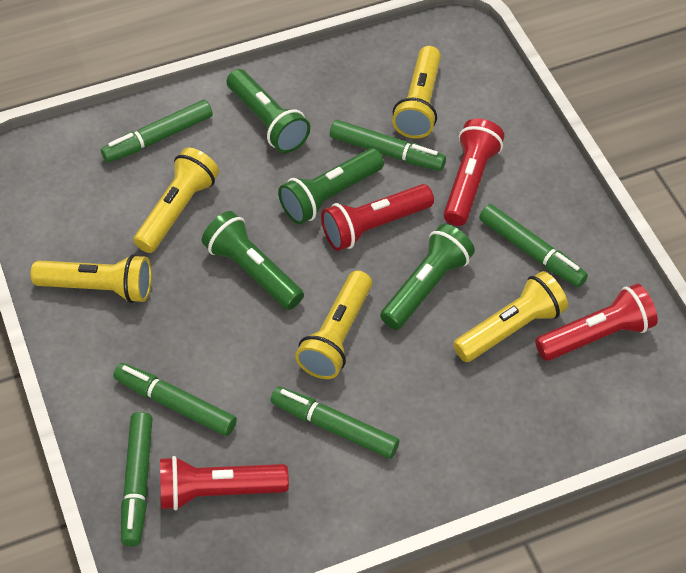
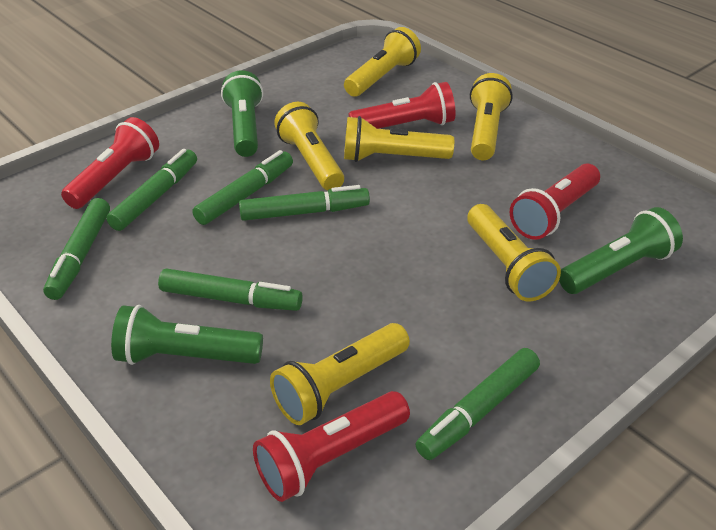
green flashlight: [202,211,304,310] [227,69,310,153] [278,148,384,224] [380,224,475,330] = 4 -> [111,305,263,365] [221,70,263,157] [559,207,683,294] = 3
yellow flashlight: [31,254,152,303] [133,148,219,253] [295,270,372,379] [392,46,441,139] [453,271,568,362] = 5 -> [270,323,410,425] [274,102,344,191] [344,27,421,97] [344,116,454,162] [467,204,561,302] [470,73,513,160] = 6

